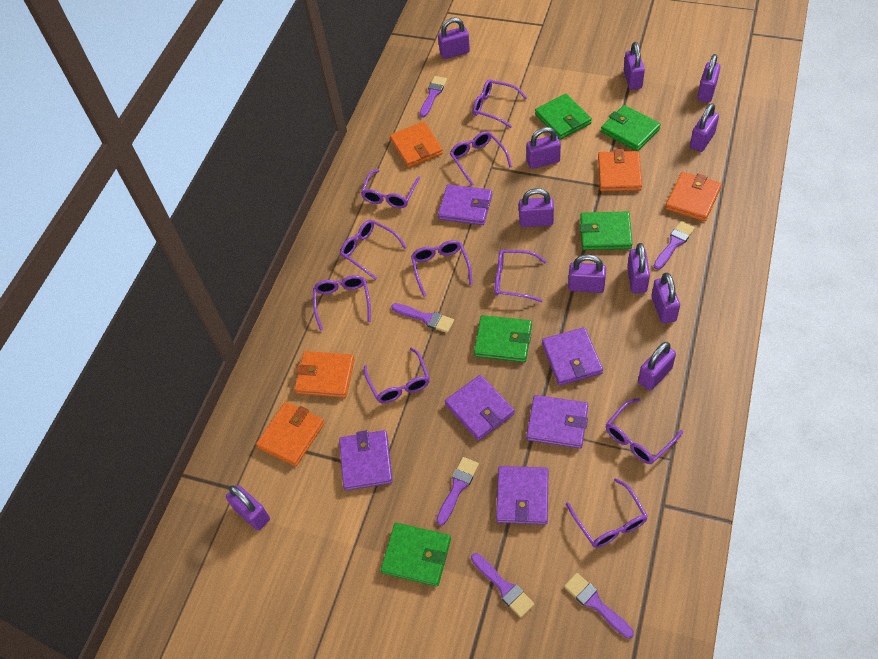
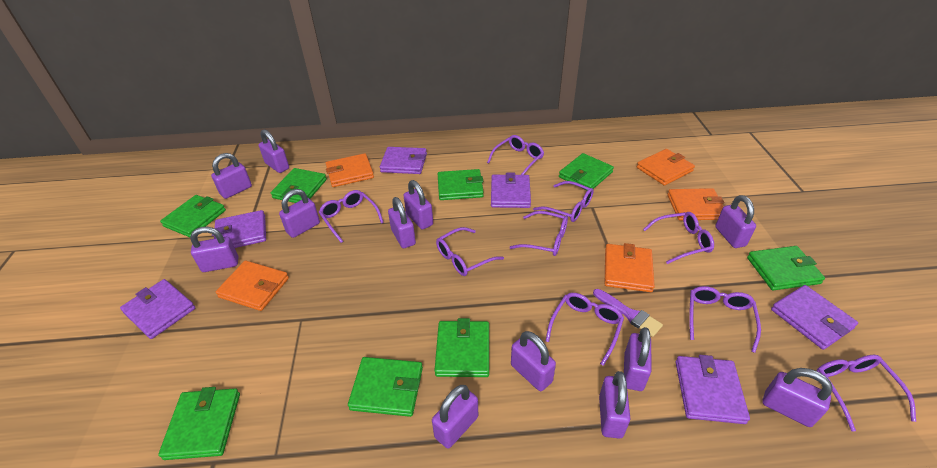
green wallet: [381,523,451,586] [474,315,532,362] [535,94,592,139] [580,211,633,250] [601,105,661,151] = 5 -> [158,387,240,460] [160,195,226,237] [271,168,327,203] [348,357,423,417] [434,318,489,377] [438,169,484,200] [559,153,614,190] [747,246,825,290] = 8
purple brush: [391,303,454,333] [420,76,447,117] [436,457,479,526] [471,553,535,618] [564,573,634,639] [654,221,695,270] = 6 -> [593,289,663,337] = 1
purple glasses: [313,275,371,331] [340,220,407,280] [361,169,420,208] [364,347,430,403] [411,240,473,297] [450,131,512,186] [473,80,527,128] [495,250,547,302] [566,478,648,548] [606,398,683,464] = 10 -> [319,190,384,243] [436,227,504,276] [487,135,544,175] [510,211,568,256] [533,181,594,222] [546,293,624,366] [643,212,714,264] [689,286,761,353] [817,355,916,432] = 9
purple padlock: [226,485,270,531] [438,17,470,59] [519,188,554,227] [526,127,561,169] [568,254,606,293] [624,42,645,90] [627,243,650,293] [638,342,676,391] [651,273,680,324] [690,103,719,152] [697,54,721,103] = 11 -> [190,227,239,272] [211,153,252,199] [259,129,289,173] [279,189,320,238] [388,197,416,248] [403,180,433,230] [432,385,478,449] [511,331,556,391] [599,371,631,439] [624,327,651,391] [715,195,756,248] [762,368,833,427] = 12

